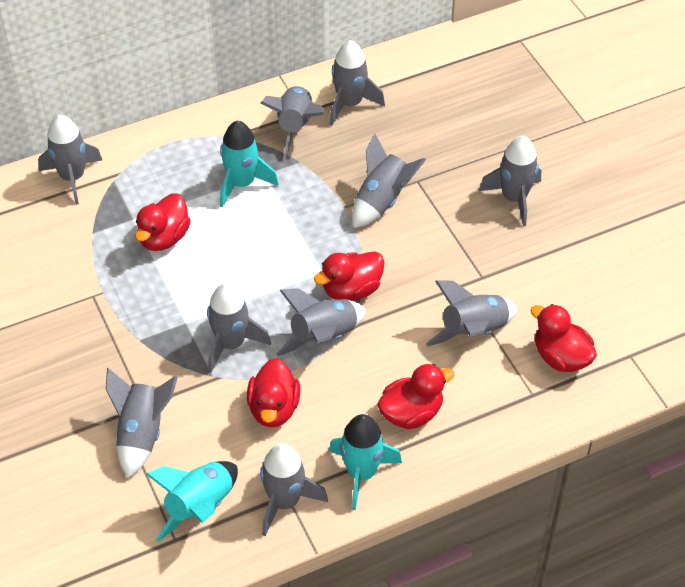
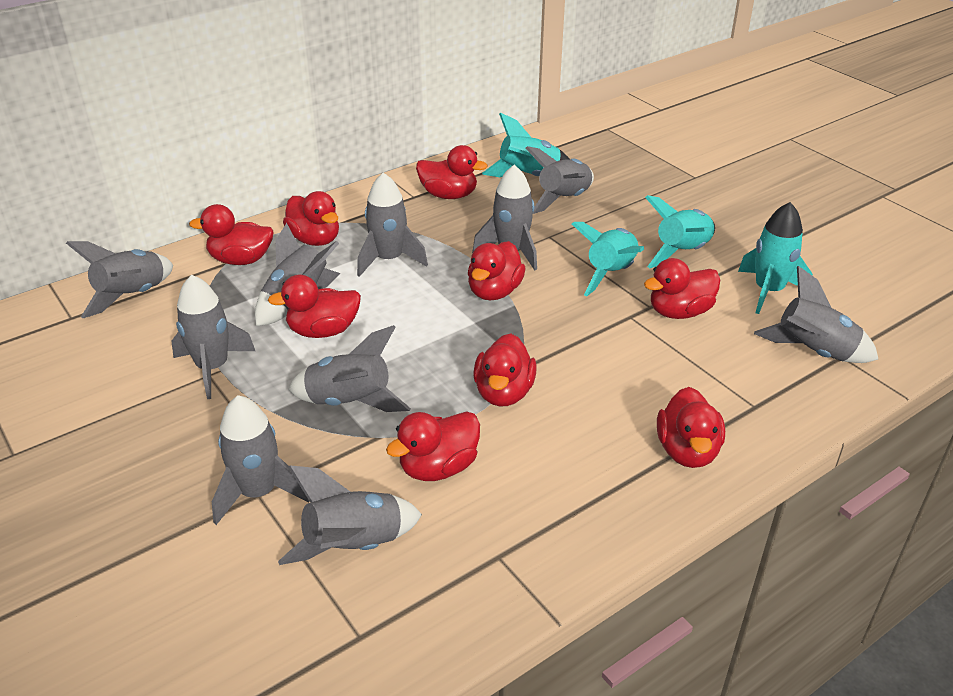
red duck: [135,193,191,251] [247,358,300,427] [314,251,385,301] [377,364,454,429] [531,304,597,372] = 5 -> [189,204,274,265] [268,274,361,338] [283,191,339,246] [386,412,480,481] [416,145,488,199] [468,241,526,300] [473,333,537,406] [644,258,720,319] [657,387,725,468] = 9
turquoise rocket: [146,461,238,542] [220,121,279,208] [329,414,402,510] = 3 -> [482,113,570,177] [572,222,644,296] [645,195,715,268] [738,202,813,314] = 4

